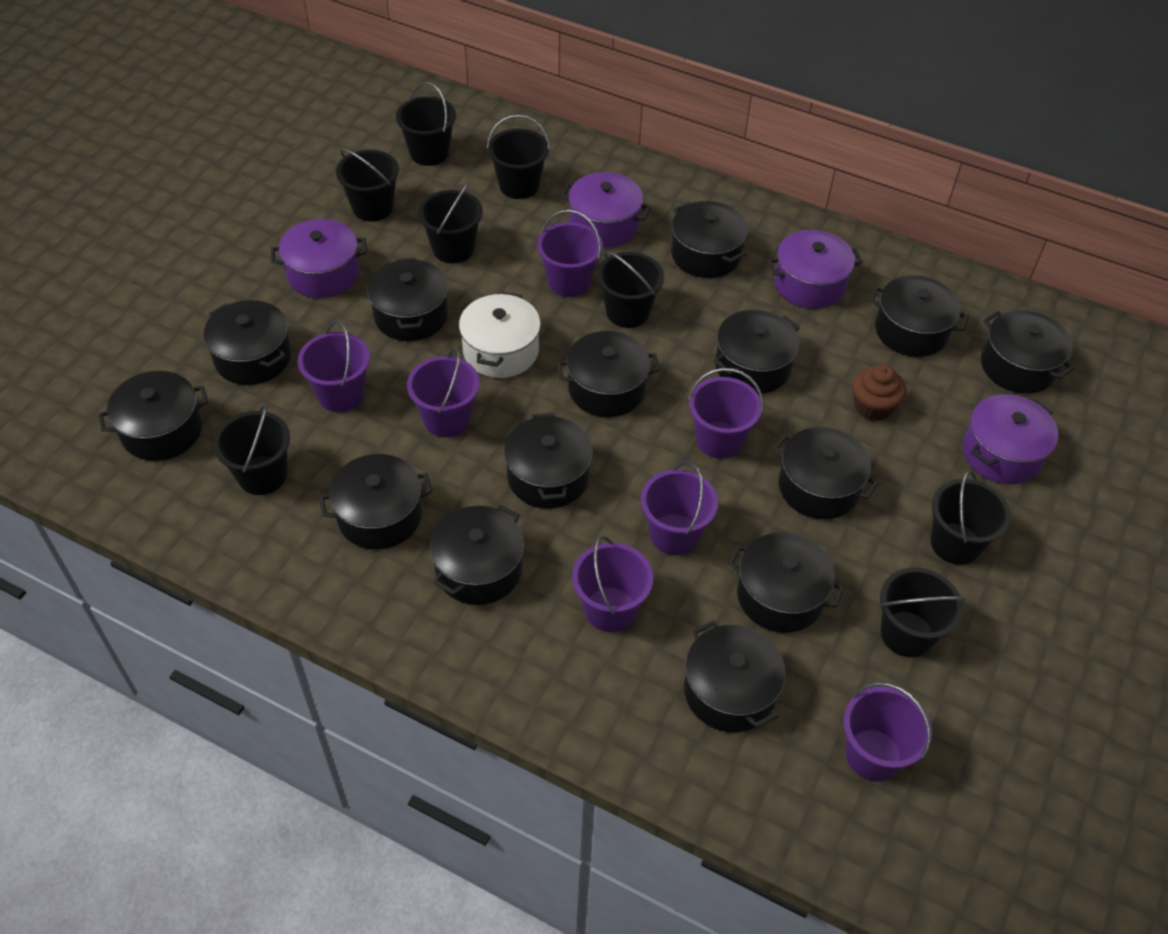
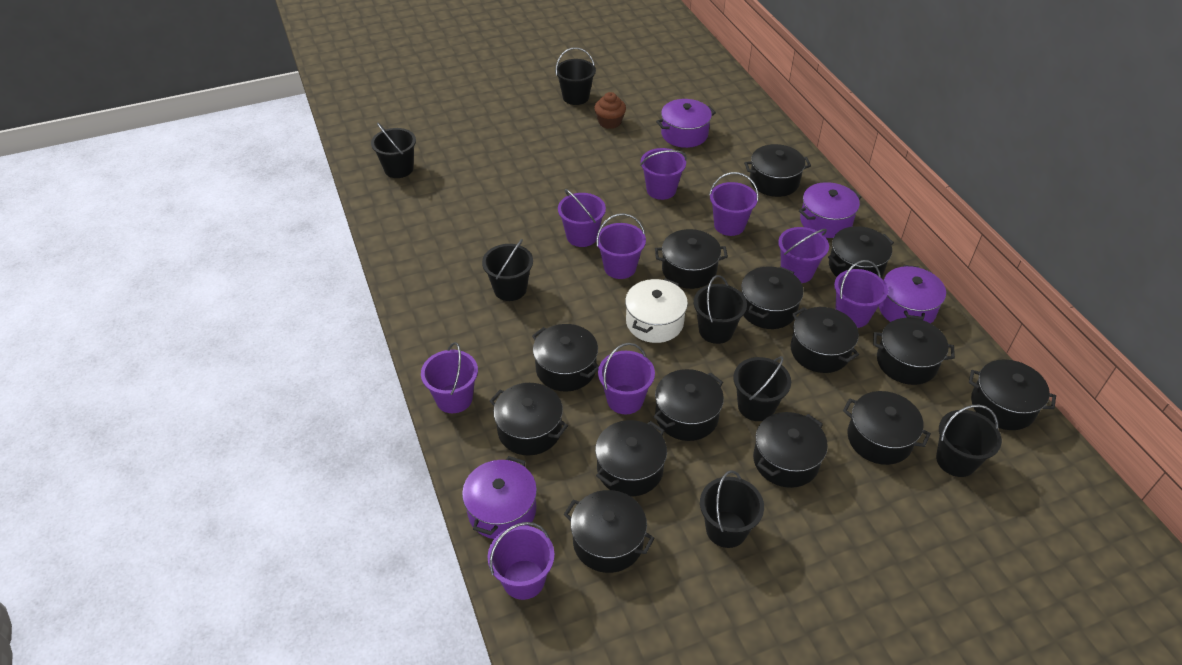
black bucket: [213,403,290,495] [336,148,399,222] [396,82,456,166] [418,182,483,263] [487,115,550,199] [597,251,664,328] [880,567,965,657] [931,470,1011,565] = 8 -> [371,123,416,178] [482,239,533,301] [555,47,596,105] [694,275,747,344] [700,470,764,548] [733,356,791,421] [936,405,1002,477] = 7
purple bucket: [298,321,370,412] [407,348,480,438] [537,209,603,297] [572,536,653,632] [641,461,718,555] [688,368,764,459] [843,682,932,782] = 7 -> [421,342,478,413] [487,522,555,600] [558,189,606,247] [596,213,646,279] [598,343,655,414] [640,148,687,200] [709,172,759,236] [778,227,829,283] [834,260,888,328] = 9

